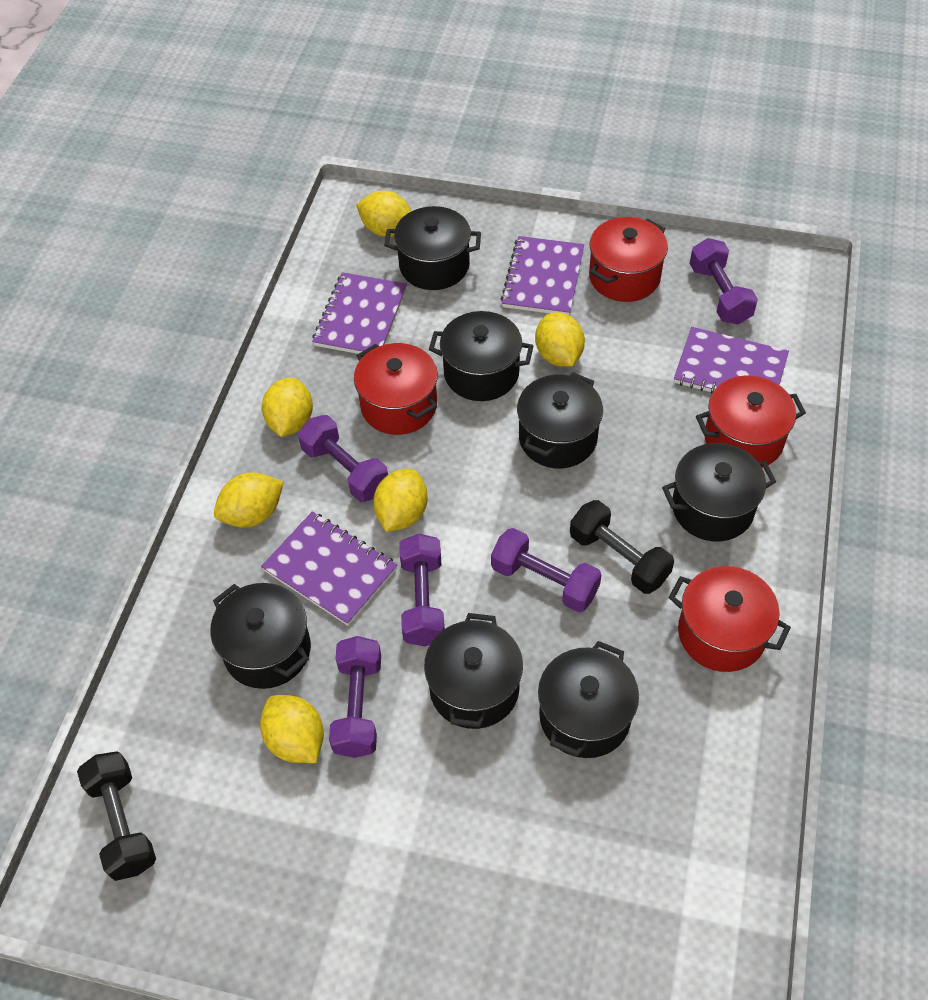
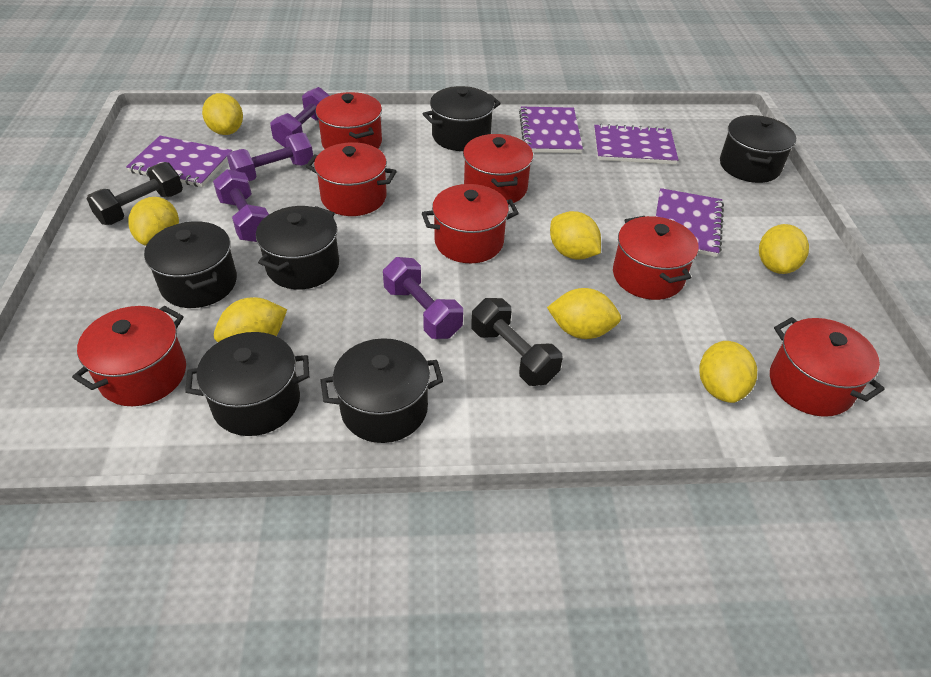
black pot: [210,583,311,689] [384,206,481,290] [424,613,523,729] [429,311,533,401] [517,372,603,468] [538,641,639,758] [662,443,776,541] = 7 -> [144,221,237,308] [185,332,309,436] [256,206,339,289] [320,338,443,443] [423,86,501,151] [720,115,796,183] = 6
purple dumbbell: [298,415,388,502] [329,636,381,758] [399,534,445,646] [491,528,602,612] [690,238,758,325] = 5 -> [213,169,269,242] [227,133,313,181] [270,87,330,148] [383,257,463,339] = 4
red pot: [354,343,438,435] [589,217,668,302] [668,566,791,672] [696,375,806,468] = 4 -> [72,306,186,406] [305,142,397,216] [316,92,382,149] [422,184,519,263] [463,134,533,205] [613,216,699,300] [770,317,885,417] = 7
yellow lemon: [214,472,284,527] [260,695,324,763] [262,377,313,437] [356,191,411,237] [373,469,428,532] [535,312,585,367] = 6 -> [128,197,179,246] [202,93,243,135] [214,297,287,342] [547,288,621,339] [550,211,601,260] [699,341,757,403] [759,224,809,274] = 7

